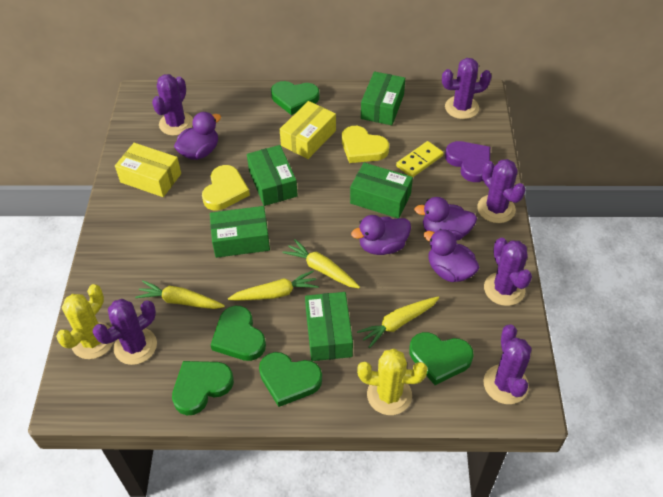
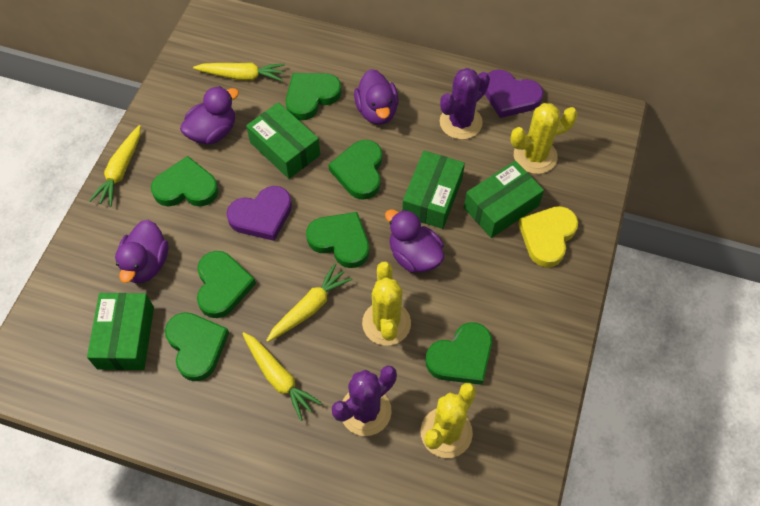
green box: [210,206,270,258] [247,145,298,206] [305,292,353,361] [350,163,413,218] [361,72,405,125] = 5 -> [87,293,154,370] [246,102,320,179] [402,150,465,229] [464,161,544,238] = 4
green heart: [172,361,234,415] [211,306,266,361] [259,352,322,407] [271,81,320,115] [409,332,474,385] = 5 -> [151,156,219,206] [165,312,229,381] [197,251,256,318] [286,73,342,120] [306,212,369,268] [328,140,382,200] [426,322,492,385] = 7
purple cactus: [93,299,157,365] [152,74,193,136] [442,58,492,119] [477,159,526,223] [483,324,531,404] [484,238,532,306] = 6 -> [332,365,397,436] [440,68,490,140] = 2
purple heart: [445,141,490,182] = 1 -> [226,186,292,241] [485,70,544,118] = 2
yellow box: [115,143,181,197] [280,101,336,159] = 2 -> none = 0
yellow cactus: [56,284,113,359] [357,349,428,415] = 2 -> [362,261,411,346] [420,383,477,458] [510,103,578,174] = 3
yellow domino: [396,141,444,177] = 1 -> none = 0
yellow heart: [202,165,250,210] [342,126,389,163] = 2 -> [518,206,578,267] = 1

